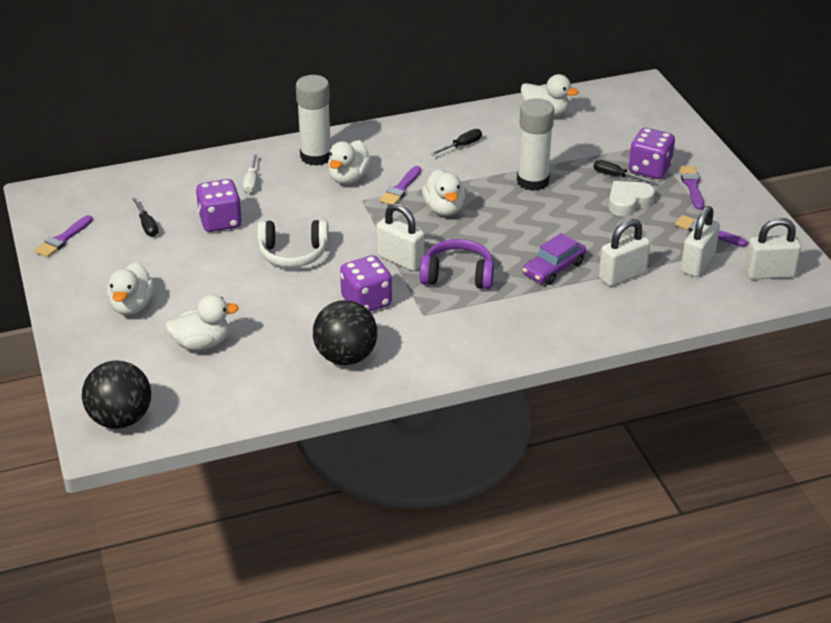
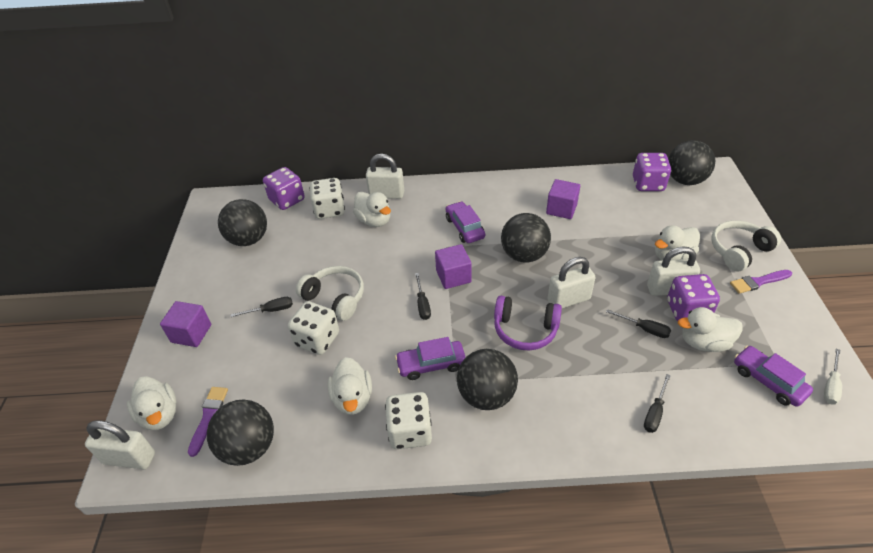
black ball: [82,360,151,429] [313,300,377,365] = 2 -> [207,400,274,466] [218,199,267,246] [457,349,518,410] [501,213,551,263] [668,140,715,185] = 5
black screwdriver: [132,197,159,237] [430,129,482,155] [594,160,656,183] = 3 -> [231,297,293,317] [415,273,431,320] [606,309,671,338] [644,374,671,433] = 4
purple brush: [35,215,93,258] [380,166,421,205] [675,215,748,247] [679,166,704,210] = 4 -> [188,387,228,457] [730,270,792,294] = 2
purple car: [523,233,586,285] = 1 -> [395,337,466,380] [446,201,485,243] [734,346,813,407] = 3
purple cube: none = 0 -> [160,301,211,347] [435,244,472,289] [546,179,580,219] = 3
white dice: none = 0 -> [288,301,339,355] [310,178,345,219] [385,392,432,449] = 3
white glue stick: [296,75,331,166] [517,98,554,191] = 2 -> none = 0
white headphones: [257,220,329,268] = 1 -> [296,266,364,321] [711,220,781,271] = 2
white heart: [609,181,655,216] = 1 -> none = 0

